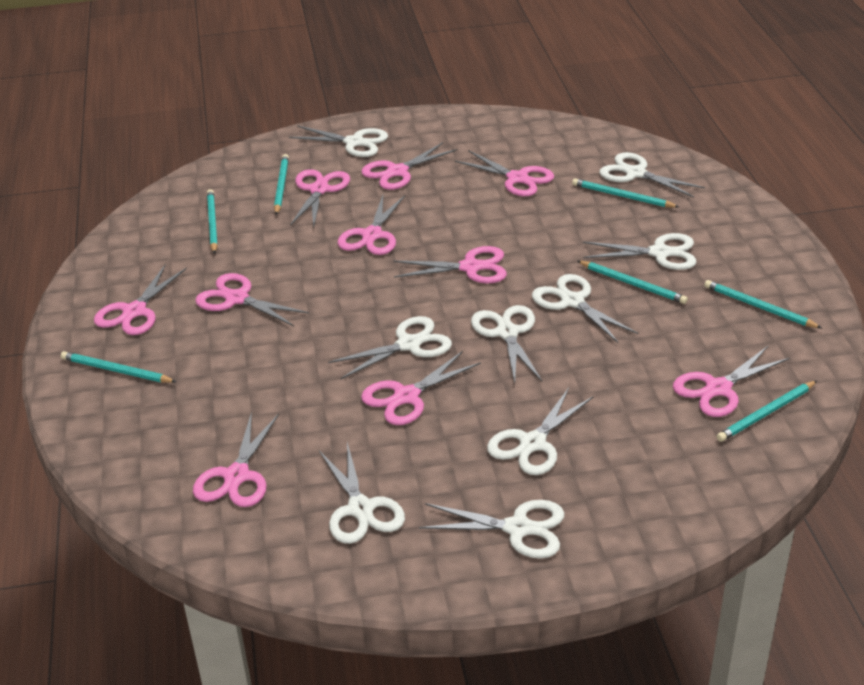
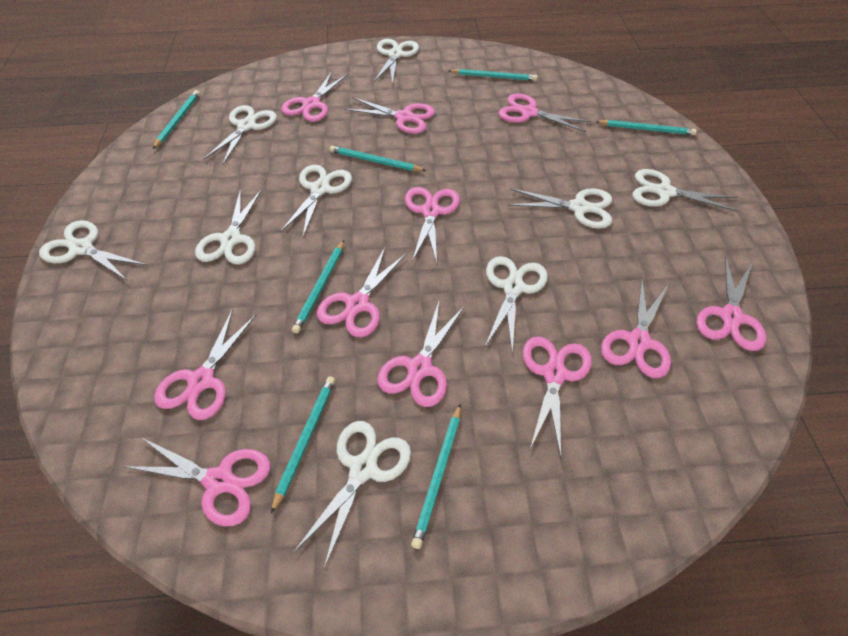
pink scissors: [94,264,187,335] [193,412,279,507] [195,273,309,326] [290,169,350,228] [338,195,405,255] [361,142,458,190] [361,351,481,425] [393,246,507,283] [455,150,554,196] [673,346,790,417] = 10 -> [123,437,270,526] [154,309,256,420] [281,71,348,122] [317,247,407,337] [344,97,435,134] [377,302,464,407] [405,187,460,263] [498,93,591,132] [523,336,592,457] [601,279,671,378] [696,256,766,351] = 11

